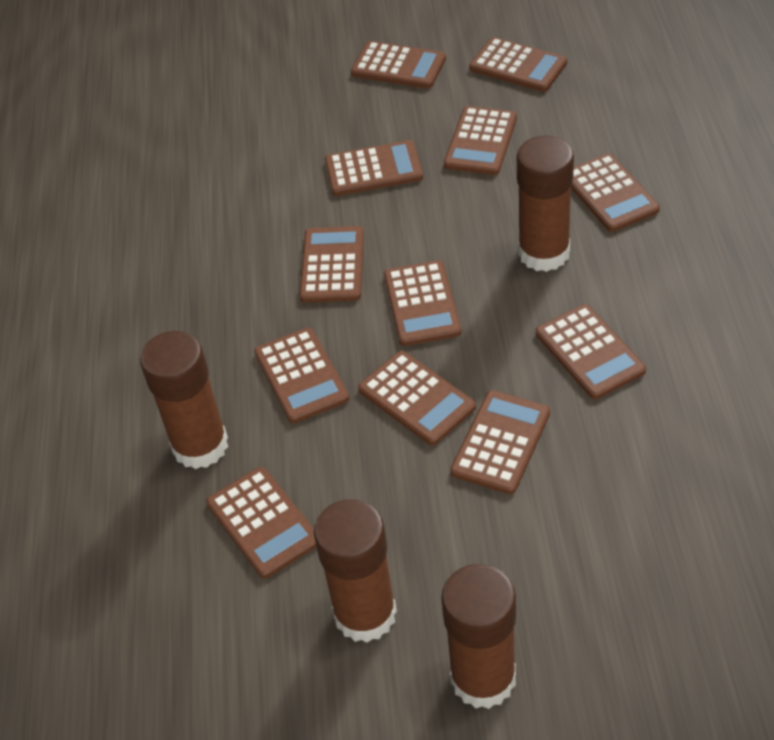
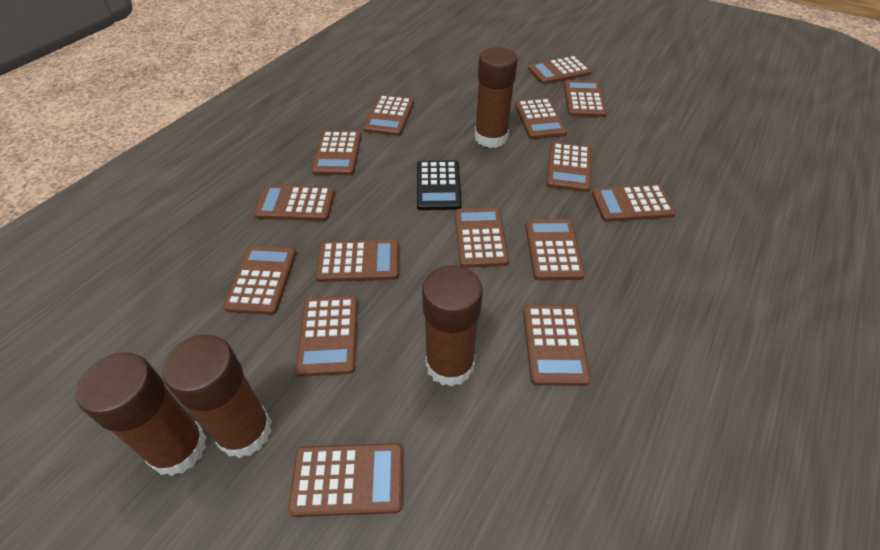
black calculator: none = 0 -> [417,160,462,210] = 1
brown calculator: [206,467,316,579] [254,328,349,424] [299,226,364,303] [325,140,423,196] [351,41,446,89] [358,351,476,446] [384,260,462,346] [444,106,517,175] [450,390,550,494] [469,37,567,92] [536,304,646,399] [571,153,660,232] = 12 -> [223,246,296,315] [254,185,335,221] [288,443,403,517] [295,296,358,377] [312,131,361,175] [315,240,399,282] [364,95,414,136] [455,208,509,268] [515,98,567,139] [523,305,591,386] [525,219,585,280] [528,56,592,84] [546,142,591,192] [564,80,607,117] [592,184,676,222] = 15

